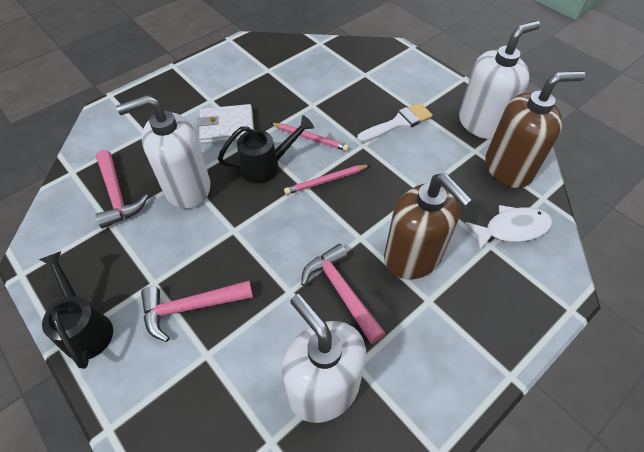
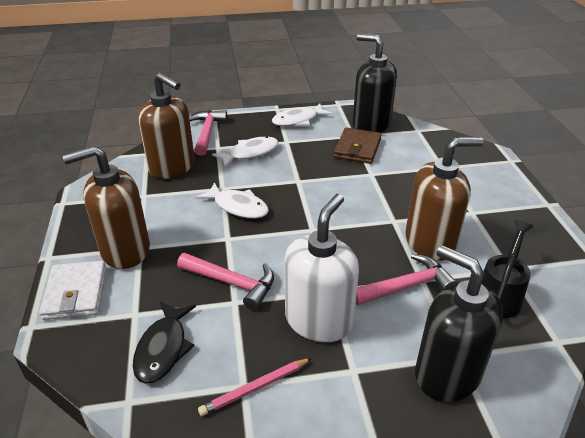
black fish: none = 0 -> [133,301,196,384] = 1
black soap dispenser: none = 0 -> [353,34,397,133] [415,245,503,402] = 2
black watering can: [39,251,113,369] [218,115,314,183] = 2 -> [481,220,534,318] = 1
brown soap dispenser: [384,173,473,279] [486,71,586,188] = 2 -> [62,146,150,269] [138,73,195,179] [405,137,484,261] = 3
brown wallet: none = 0 -> [334,127,381,164] = 1
pink pencil: [271,123,349,151] [284,165,370,195] = 2 -> [198,358,312,416] = 1
white brush: [357,103,433,143] = 1 -> none = 0
white fish: [465,205,553,251] = 1 -> [196,182,269,219] [212,136,279,167] [272,104,333,126] = 3
white soap dispenser: [116,95,210,209] [282,294,366,423] [459,21,540,140] = 3 -> [285,194,359,342] = 1

